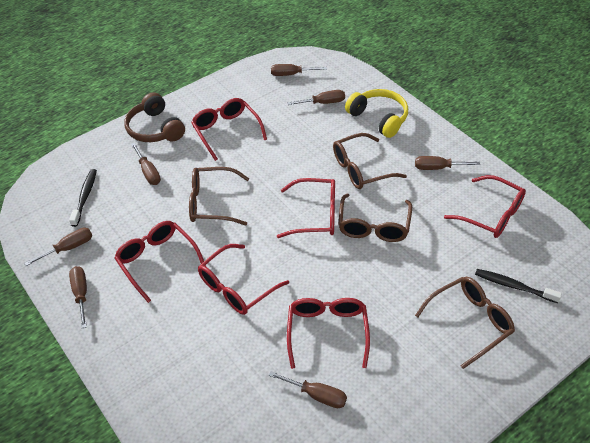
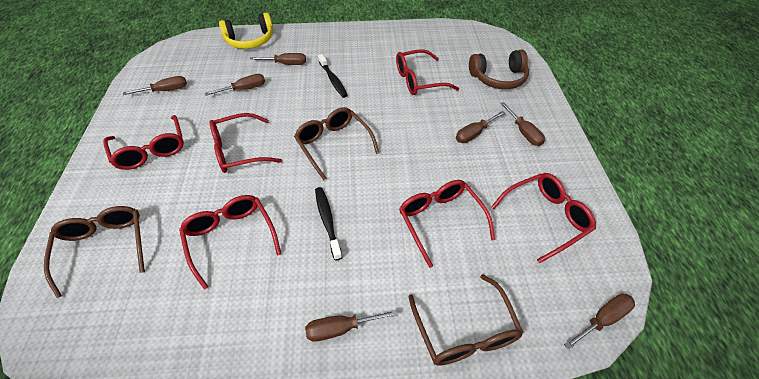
brown glasses: [189,167,249,226] [333,133,407,189] [338,194,412,242] [415,277,515,369] = 4 -> [44,206,145,298] [294,107,379,180] [408,274,524,366] = 3

